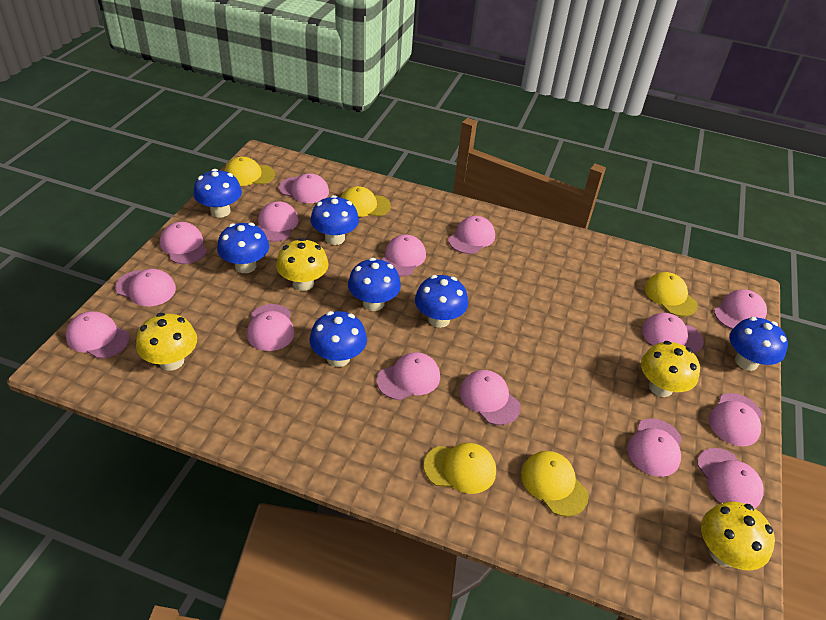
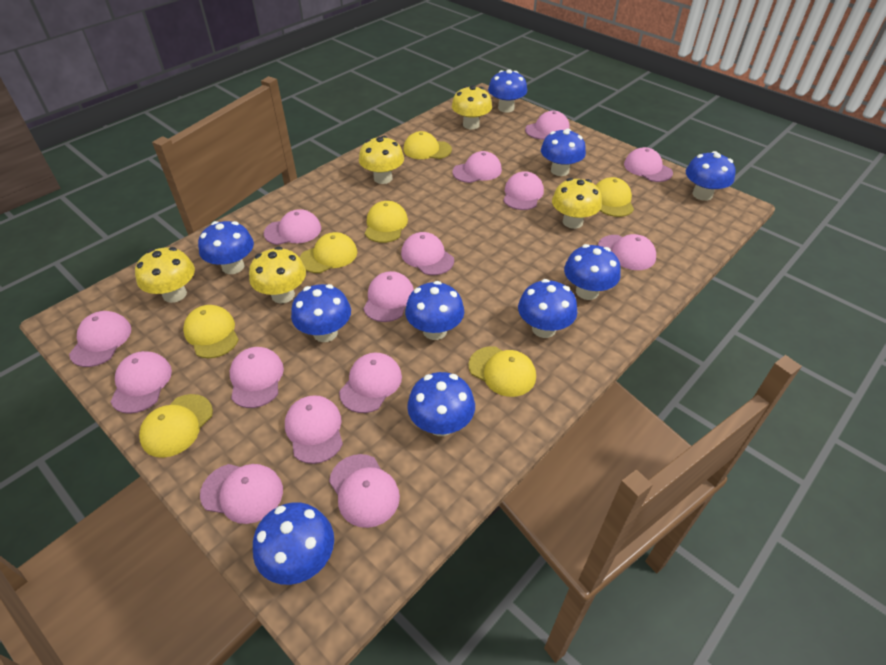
blue mushroom: [193,169,242,218] [217,223,269,273] [310,311,367,367] [311,195,359,245] [348,258,401,311] [415,275,468,328] [729,317,788,371] = 7 -> [198,221,254,274] [253,502,334,585] [291,284,351,342] [405,281,464,340] [407,372,475,436] [488,69,527,113] [518,279,577,338] [541,129,586,176] [564,244,621,300] [686,151,736,201] = 10
yellow cap: [224,157,275,186] [341,186,391,217] [423,443,496,494] [521,451,589,517] [644,272,698,316] = 5 -> [139,394,213,458] [183,305,239,358] [300,232,357,273] [365,201,408,243] [403,131,452,159] [468,346,536,397] [596,177,634,217] = 7
yellow mushroom: [136,313,197,371] [276,238,329,291] [641,341,700,397] [701,501,775,570] = 4 -> [135,247,195,303] [249,247,306,303] [359,136,404,184] [452,85,492,129] [552,178,602,229] = 5

